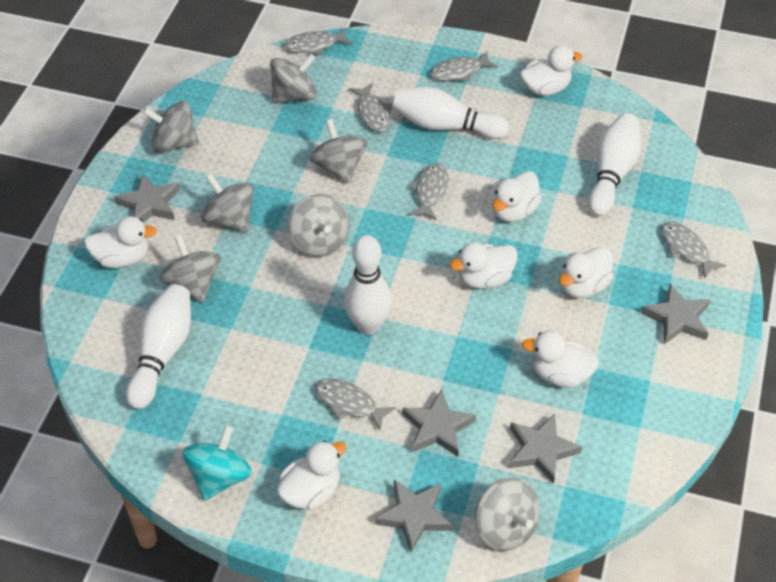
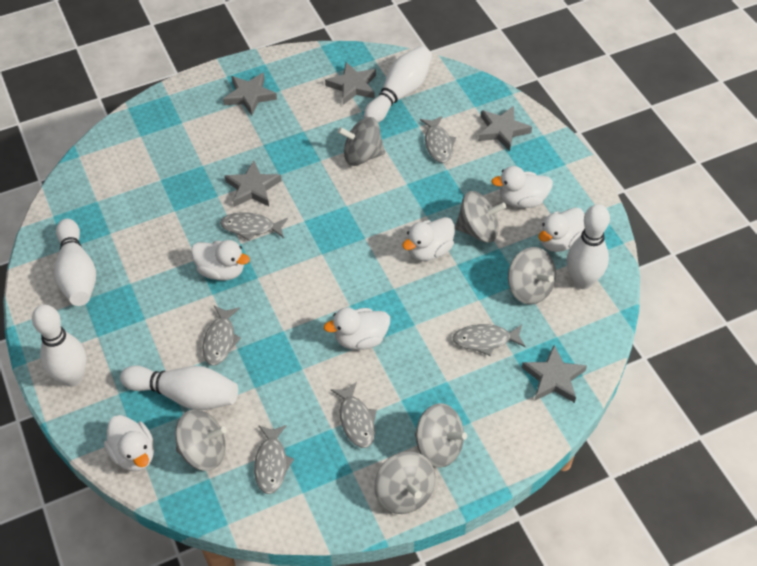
grey spinning top: [143,101,199,153] [159,235,221,303] [201,173,254,232] [270,54,317,104] [288,194,349,257] [309,119,367,183] [475,478,540,551] = 7 -> [175,409,227,471] [338,117,385,166] [375,451,435,514] [415,403,467,468] [455,191,506,242] [508,247,556,304] = 6
turquoise spinning top: [182,425,252,501] = 1 -> none = 0
white bowling pin: [126,284,191,409] [344,235,392,335] [393,87,509,139] [588,113,641,216] = 4 -> [32,305,87,387] [54,218,96,306] [120,365,238,410] [364,46,432,123] [567,204,610,289] = 5
white duck: [84,216,157,268] [277,441,346,510] [450,242,518,289] [492,171,542,222] [520,45,582,96] [522,331,599,388] [559,247,614,298] = 7 -> [104,415,154,471] [191,240,250,280] [324,308,390,350] [402,217,455,261] [491,166,553,208] [539,207,585,252] = 6

